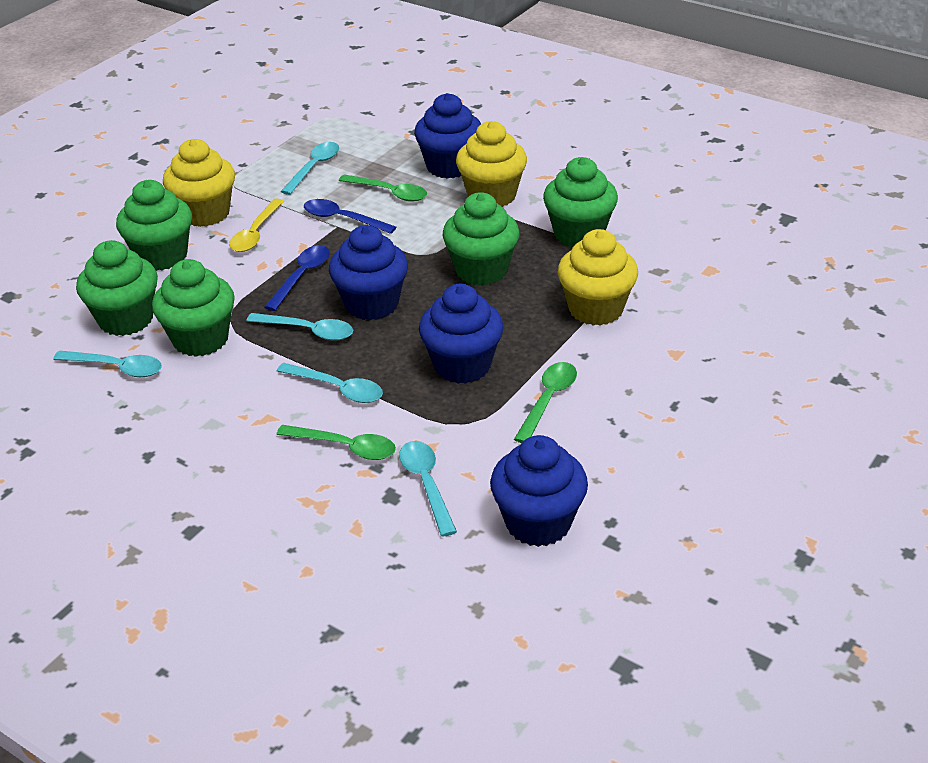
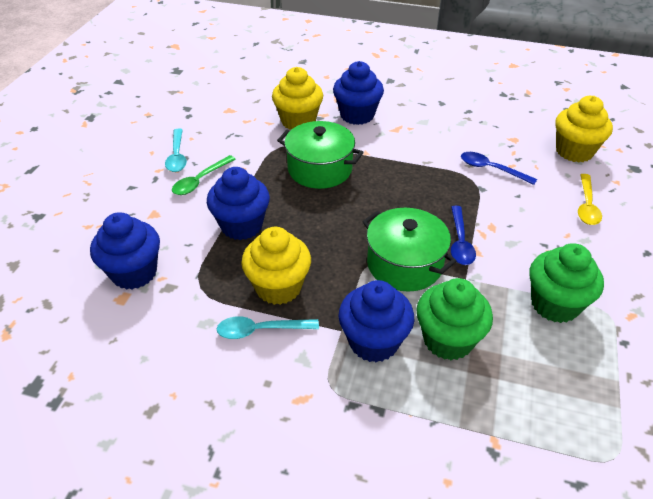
green cupcake: [76,240,158,336] [116,180,192,271] [152,259,235,357] [443,192,519,286] [543,157,618,247] = 5 -> [416,278,493,360] [530,243,604,323] = 2
green pot: none = 0 -> [277,121,364,189] [363,208,457,292] = 2
green spoon: [276,425,396,460] [338,174,427,202] [514,362,577,443] = 3 -> [172,155,236,195] = 1
turquoise spoon: [53,351,162,377] [247,313,353,341] [277,363,383,403] [280,142,339,195] [399,441,457,537] = 5 -> [165,129,187,172] [217,316,319,339] = 2

